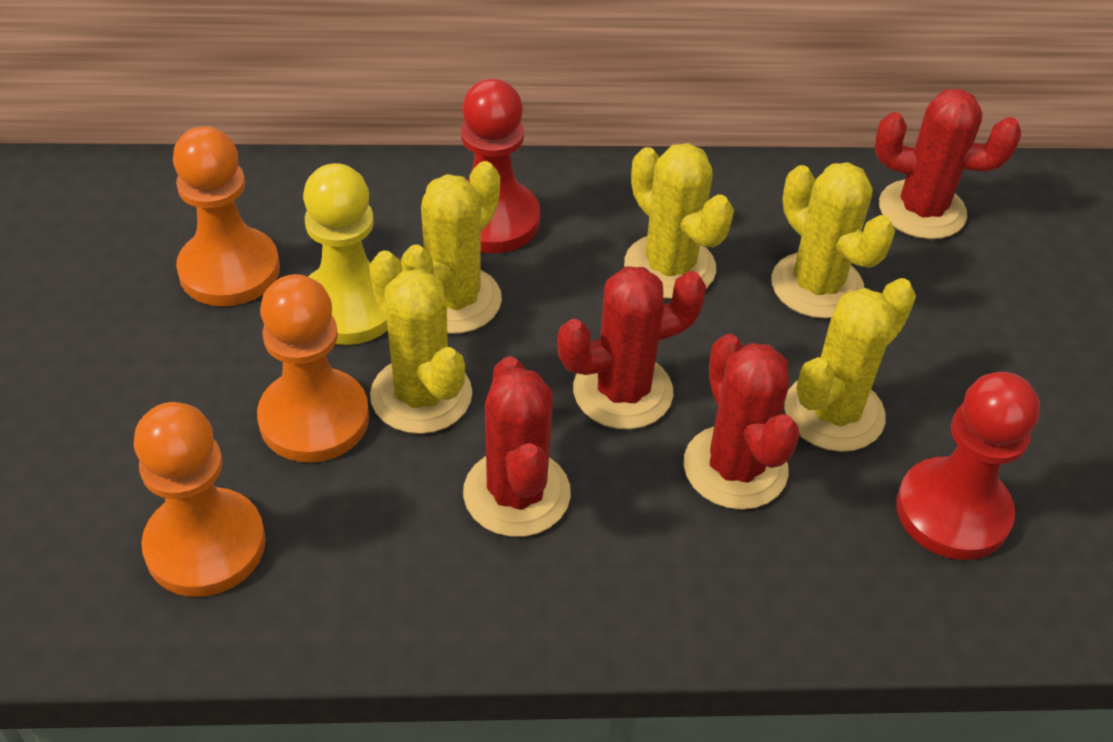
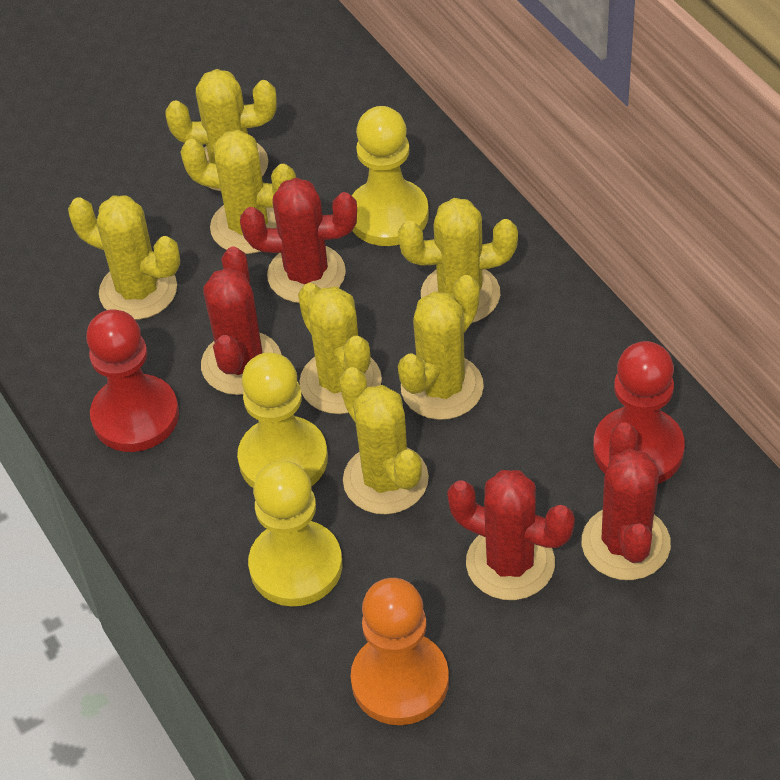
orange pawn: [134,402,266,597] [173,126,280,306] [257,274,369,463] = 3 -> [351,578,449,725] = 1
yellow cactus: [369,251,472,434] [401,161,502,334] [624,143,734,299] [772,162,895,319] [784,278,916,452] = 5 -> [68,195,180,320] [166,69,277,191] [180,130,296,254] [298,283,382,414] [339,367,429,515] [398,198,518,323] [398,275,484,420] = 7
yellow pawn: [303,163,388,345] = 1 -> [237,352,328,488] [248,461,342,606] [352,106,429,246] = 3

